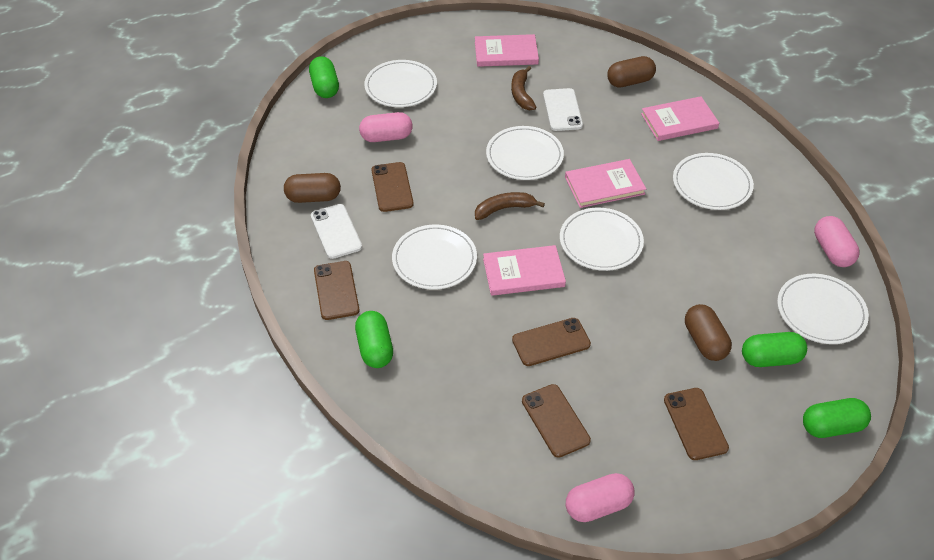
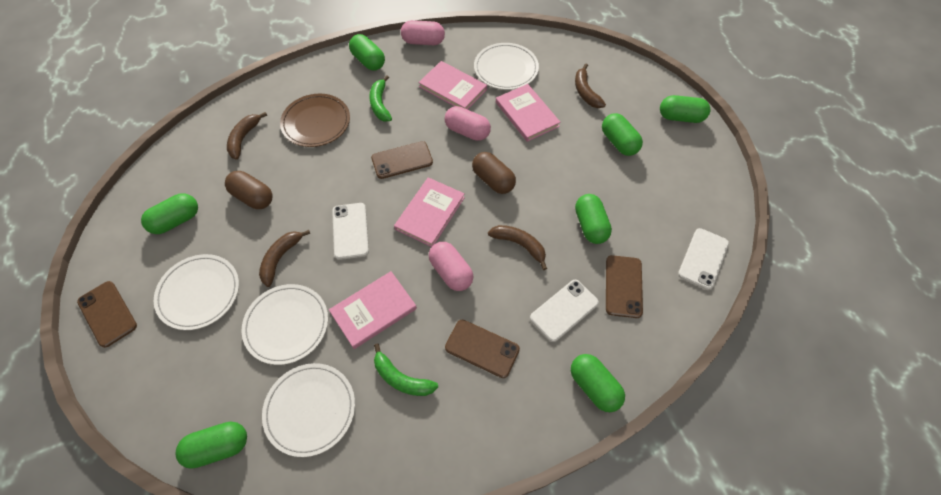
brown banana: [475,192,545,220] [511,66,536,110] = 2 -> [227,112,267,160] [259,230,310,287] [488,225,547,270] [575,64,606,108] = 4
brown capsule: [284,173,341,203] [607,56,656,88] [685,304,732,361] = 3 -> [225,171,272,209] [472,152,516,194] = 2
brown phone: [314,261,359,320] [371,162,414,212] [512,318,591,366] [522,384,591,458] [664,388,729,460] = 5 -> [77,281,137,348] [371,141,433,179] [445,320,520,378] [606,255,643,318] = 4
brown plate: none = 0 -> [280,94,350,147] = 1
green banana: none = 0 -> [369,75,392,122] [374,344,438,396] = 2
green capsule: [309,56,339,98] [355,311,393,368] [742,332,807,367] [803,398,871,438] = 4 -> [141,193,198,234] [176,421,247,469] [349,34,385,71] [571,354,625,412] [575,194,612,244] [602,113,643,156] [660,95,711,123] = 7
white phone: [311,204,362,259] [543,88,583,131] = 2 -> [332,203,369,260] [530,280,599,342] [678,228,729,290] = 3
white plate: [364,60,437,107] [392,224,477,290] [486,126,564,180] [560,208,644,271] [673,153,754,210] [777,274,869,344] = 6 -> [154,254,239,330] [242,284,328,365] [262,363,355,457] [474,43,539,90] = 4

